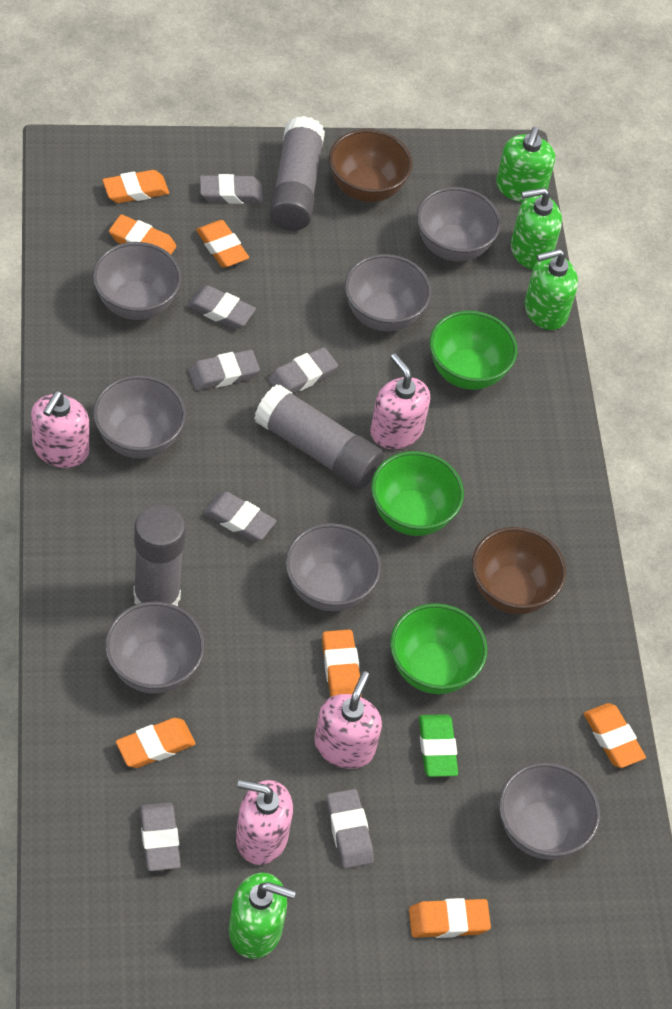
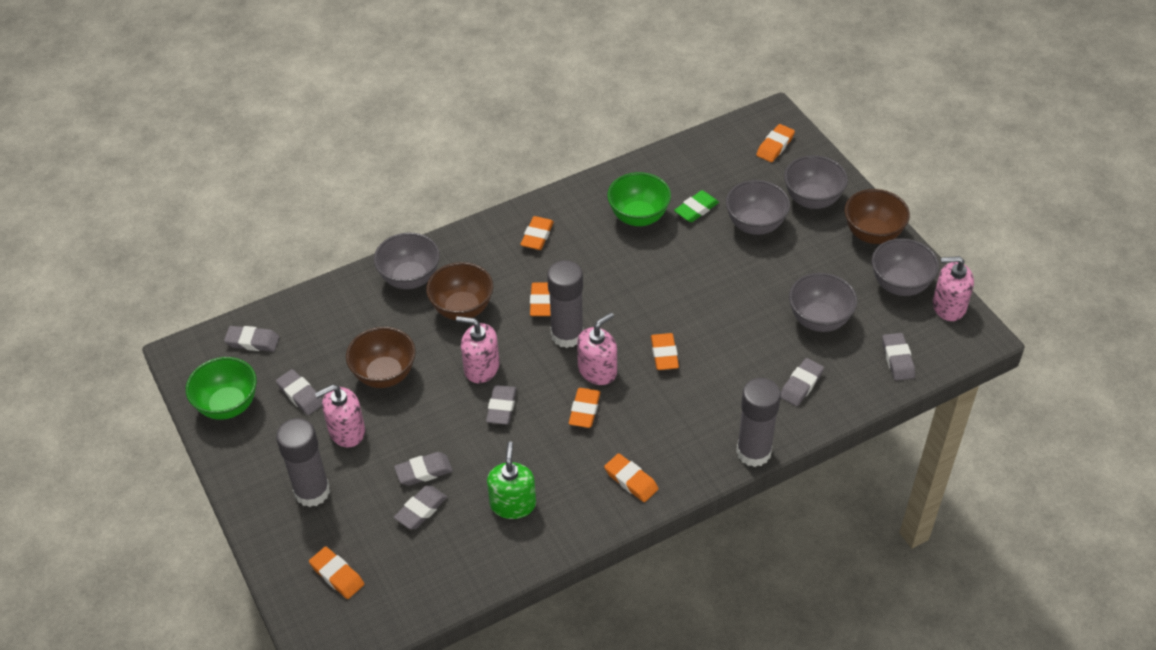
brown bowl: [329,129,412,202] [472,527,566,614] = 2 -> [346,327,416,388] [426,262,493,320] [844,189,910,244] = 3
green bowl: [371,451,464,536] [390,603,488,694] [430,311,518,390] = 3 -> [186,357,257,420] [607,172,671,226] = 2
green soap dispenser: [229,873,296,959] [496,127,555,202] [511,188,562,269] [525,249,578,330] = 4 -> [487,441,536,519] = 1
grey bowl: [92,242,182,320] [93,375,186,458] [105,601,205,694] [285,523,381,611] [345,254,432,331] [416,187,501,261] [499,762,600,860] = 7 -> [374,232,440,289] [726,180,790,235] [784,155,848,209] [789,273,857,332] [872,238,939,296] = 5

